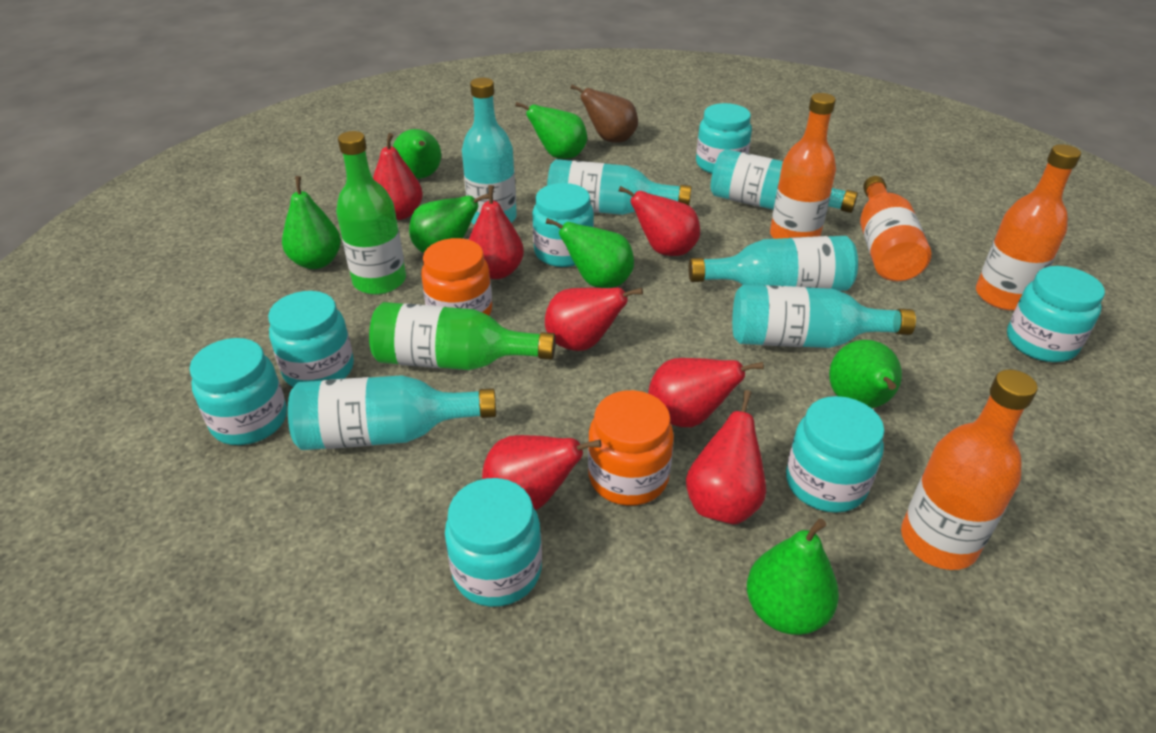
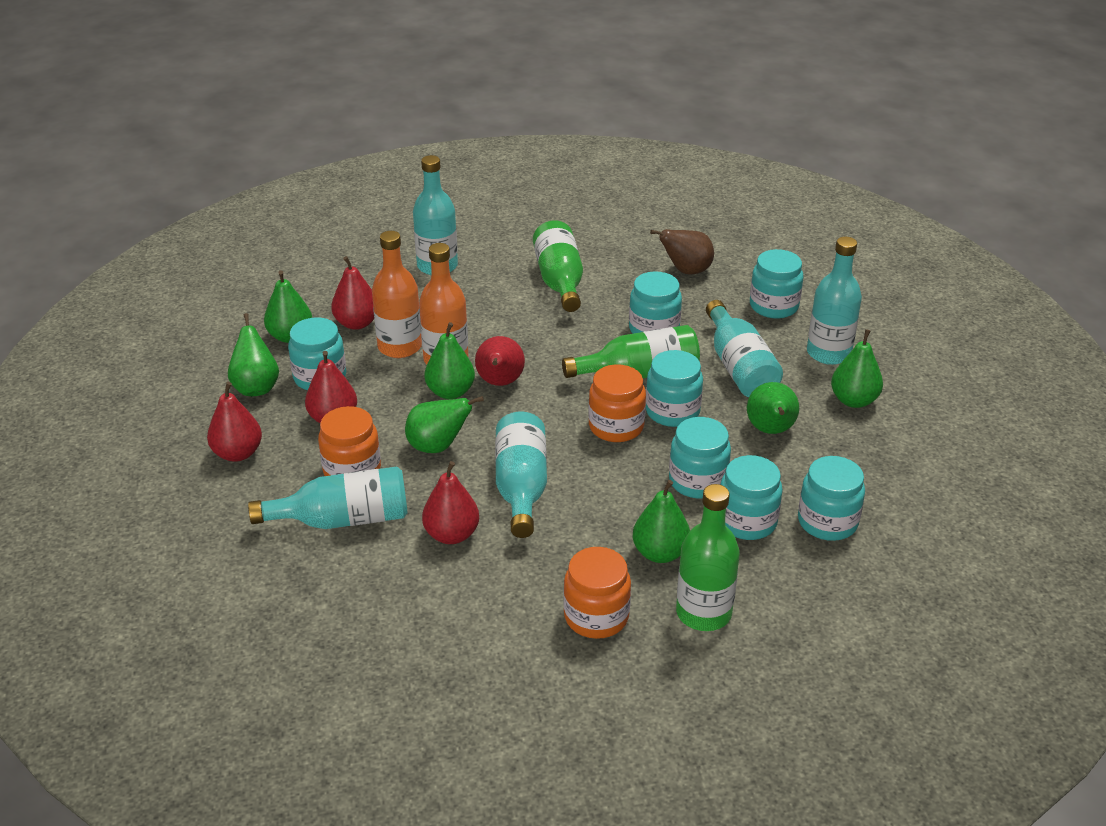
green bottle: [336,131,406,295] [369,302,556,370] = 2 -> [533,220,583,312] [562,325,700,378] [676,484,740,631] = 3
orange bottle: [770,93,836,239] [860,176,931,281] [901,369,1038,570] [976,144,1081,311] = 4 -> [372,231,422,358] [419,243,468,365] = 2
orange jar: [421,238,492,316] [588,390,674,506] = 2 -> [318,406,381,476] [563,547,631,639] [588,364,646,442] = 3
red pear: [373,133,423,220] [469,185,524,279] [482,435,601,510] [545,288,643,351] [619,186,700,256] [648,358,764,427] [686,390,766,524] = 7 -> [207,382,262,462] [305,351,357,423] [331,256,374,330] [422,461,479,544] [475,336,525,386] = 5
turquoise bottle: [288,375,496,450] [462,78,517,225] [547,159,692,215] [689,236,858,291] [710,149,858,213] [732,285,916,348] = 6 -> [248,467,408,529] [413,155,458,275] [495,412,547,538] [706,300,783,397] [807,237,862,365] = 5

